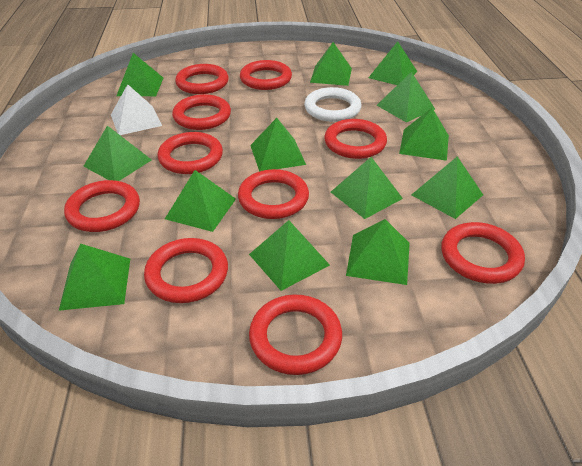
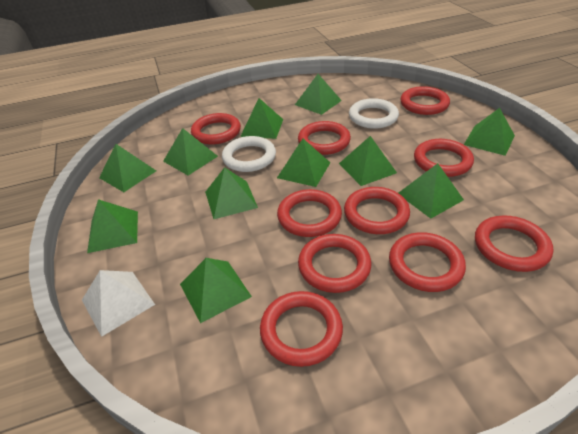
green pyramid: [59,244,130,311] [83,126,152,181] [116,53,163,96] [165,170,236,232] [249,220,330,291] [250,118,306,172] [310,42,352,86] [331,157,403,219] [346,219,410,285] [368,41,417,85] [377,72,435,122] [399,108,449,161] [411,156,483,219] = 13 -> [87,199,138,253] [99,144,156,192] [163,128,218,175] [180,258,252,323] [205,167,258,219] [240,98,283,139] [277,139,330,187] [295,74,342,115] [339,136,397,186] [399,163,464,219] [464,108,515,156] = 11
white ring: [304,87,361,122] = 1 -> [222,136,276,172] [349,98,399,129] = 2

